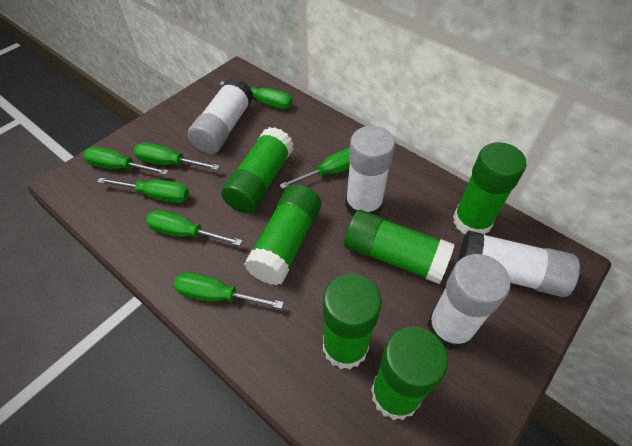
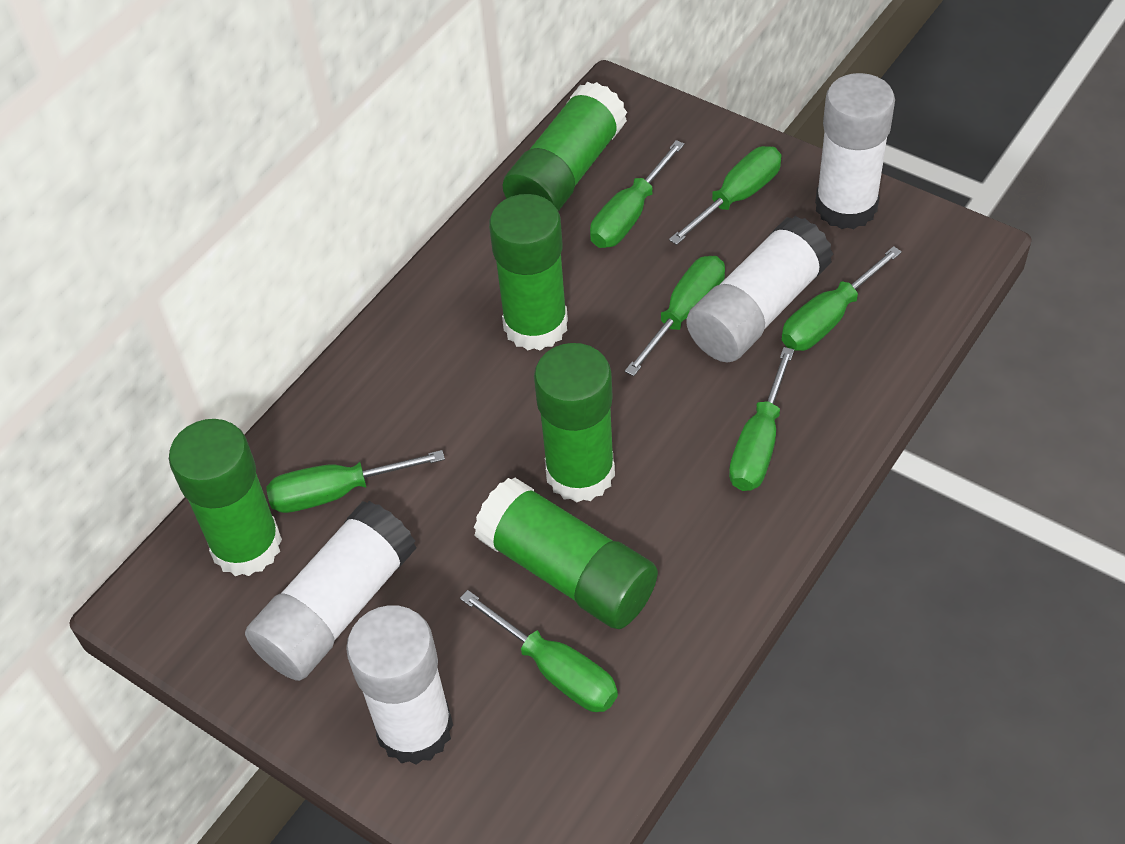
green glue stick: [221,127,294,214] [244,184,321,285] [323,274,382,370] [344,210,455,284] [371,327,448,420] [453,142,526,235] = 6 -> [169,419,282,576] [474,478,658,629] [489,194,568,350] [502,82,627,211] [534,343,615,502] = 5

